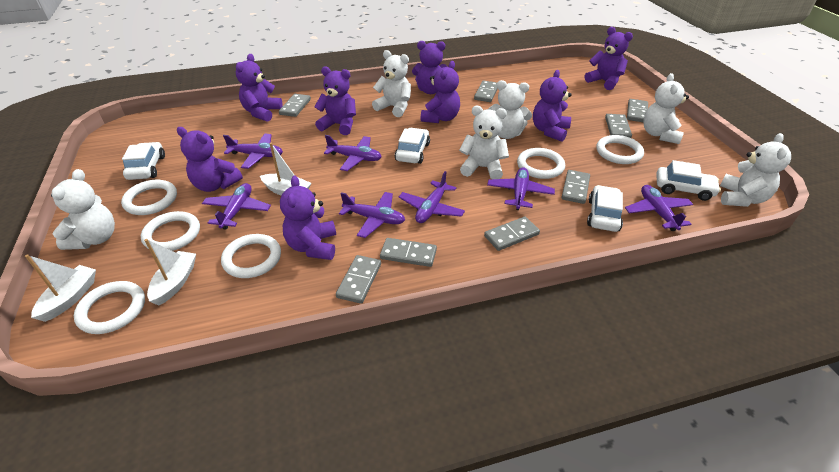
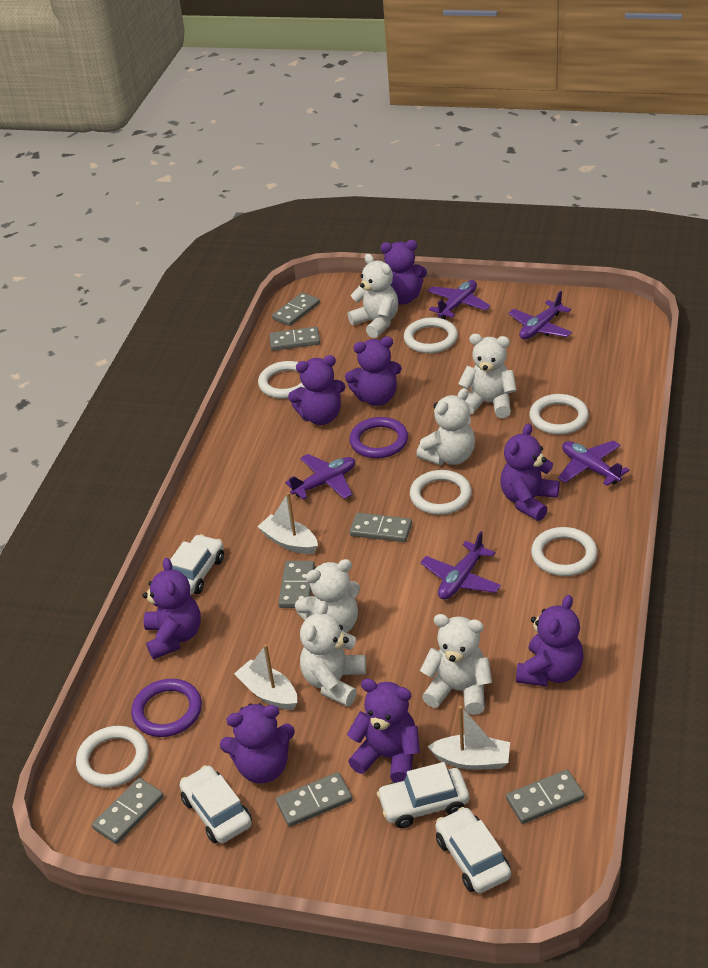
grey domino: [279,94,311,117] [336,255,381,304] [380,238,437,267] [474,80,498,102] [484,217,540,251] [561,170,590,204] [605,114,632,138] [627,99,648,122] = 8 -> [92,778,164,844] [269,327,320,351] [272,292,320,326] [276,772,352,827] [278,561,315,608] [350,513,412,542] [506,769,584,824] = 7
purple plane: [202,183,271,230] [223,134,283,169] [324,135,381,171] [339,192,405,238] [399,171,465,223] [487,167,555,210] [625,185,693,231] = 7 -> [285,454,355,499] [420,531,501,600] [427,280,490,319] [508,291,572,340] [558,440,629,486] = 5
purple ring: none = 0 -> [131,679,202,737] [349,417,408,458] = 2

